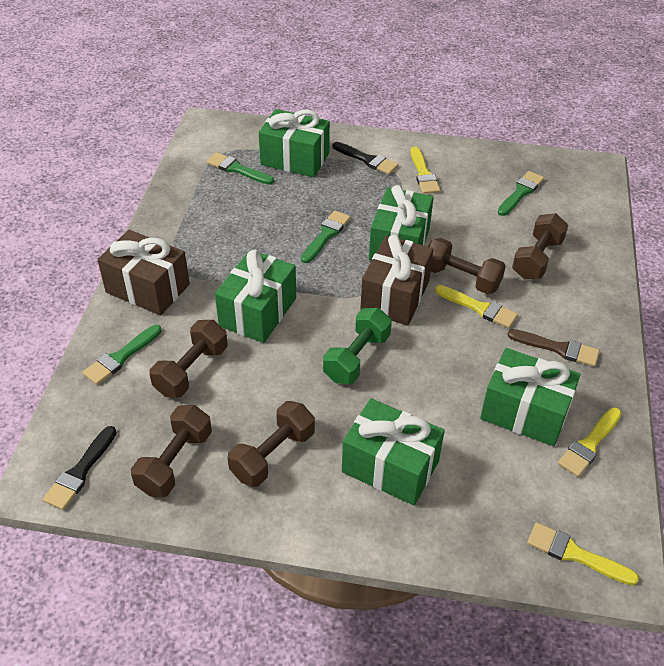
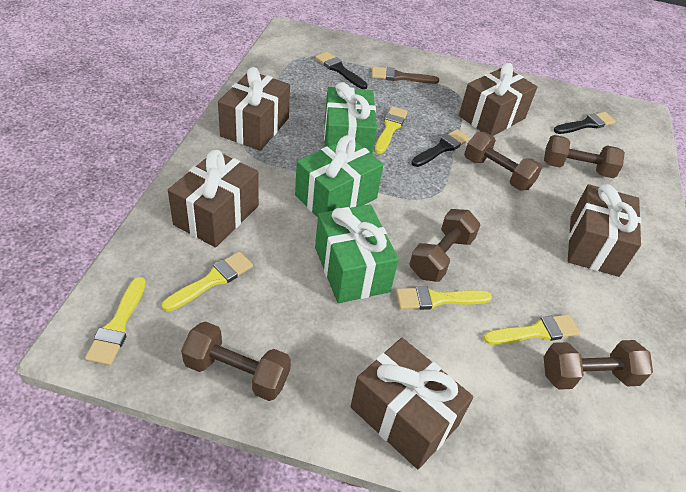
black brush: [43,426,117,510] [332,142,398,175] = 2 -> [315,52,368,89] [411,129,470,167] [554,112,616,134] = 3
brown gift: [97,230,190,315] [360,235,434,326] = 2 -> [168,150,259,247] [218,67,290,151] [350,338,473,469] [459,63,537,136] [568,184,641,277] = 5
green brush: [83,325,162,385] [207,152,274,185] [301,210,350,263] [497,171,544,216] = 4 -> none = 0
green dumbbell: [323,308,392,384] = 1 -> none = 0
green gift: [215,249,296,343] [259,109,330,177] [342,398,445,505] [369,185,434,261] [480,348,581,446] = 5 -> [295,135,383,217] [315,204,399,303] [324,82,377,154] = 3
yellow brush: [411,146,440,194] [435,285,518,328] [527,522,639,585] [558,408,621,477] = 4 -> [85,277,146,365] [162,252,253,312] [375,106,408,154] [396,286,492,310] [483,314,580,345] = 5

